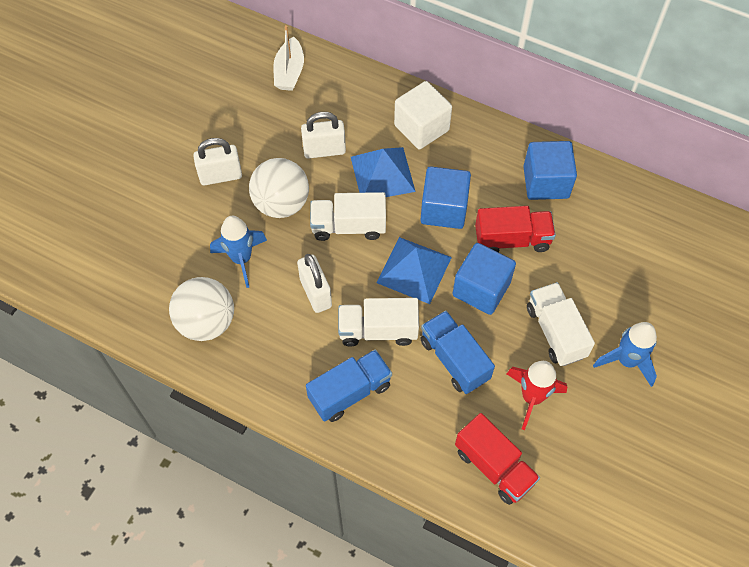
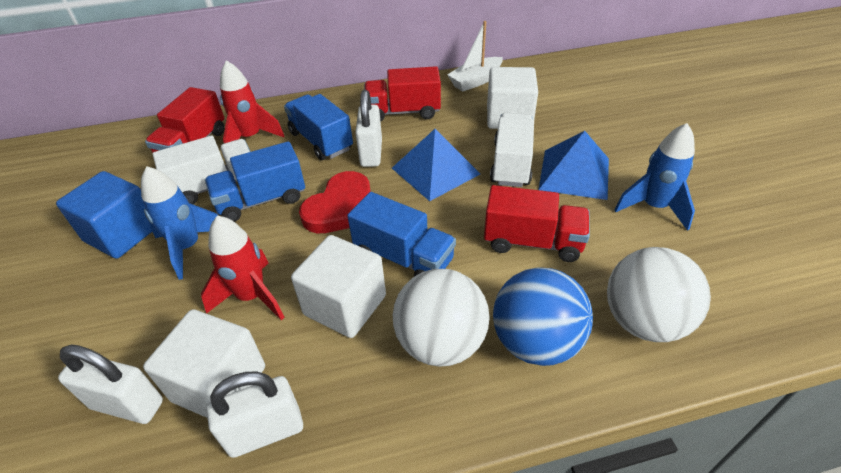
blue ball: none = 0 -> [493,268,593,366] = 1
blue cube: [420,166,471,229] [452,243,516,315] [523,141,577,200] = 3 -> [56,171,152,259] = 1
blue truck: [306,349,392,422] [420,311,495,394] = 2 -> [205,141,305,222] [284,94,353,160] [347,192,456,277] = 3
red heart: none = 0 -> [299,171,371,233] = 1
red rocket: [507,361,567,430] = 1 -> [201,216,285,320] [220,60,284,143] = 2
red truck: [455,413,540,505] [475,206,556,252] = 2 -> [145,87,225,153] [364,66,441,122] [484,185,590,262] = 3
white cube: [394,81,452,149] = 1 -> [143,309,265,418] [291,235,386,338] [487,67,538,129] = 3
white truck: [310,192,386,241] [338,298,419,346] [527,282,595,366] = 3 -> [153,136,251,204] [490,113,534,187] = 2

